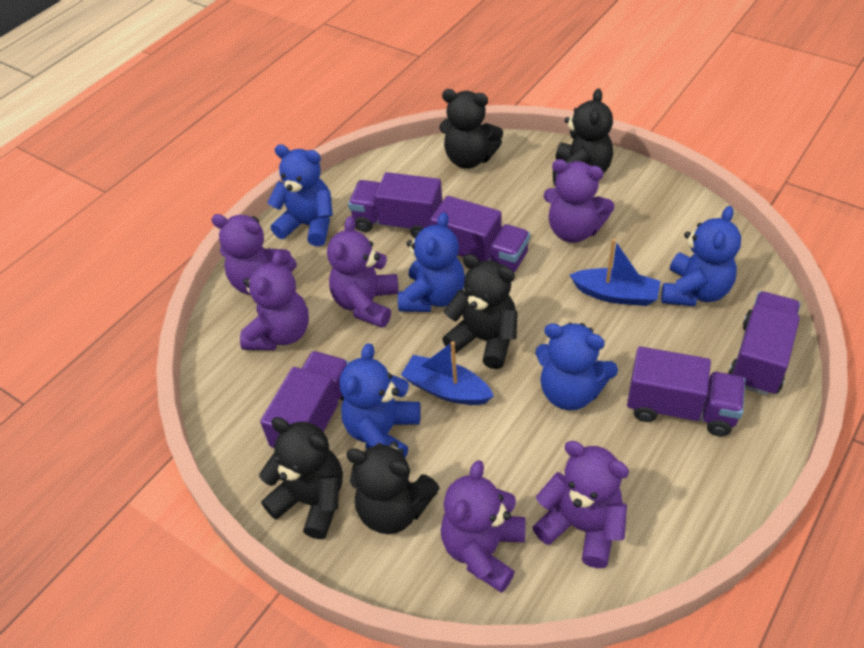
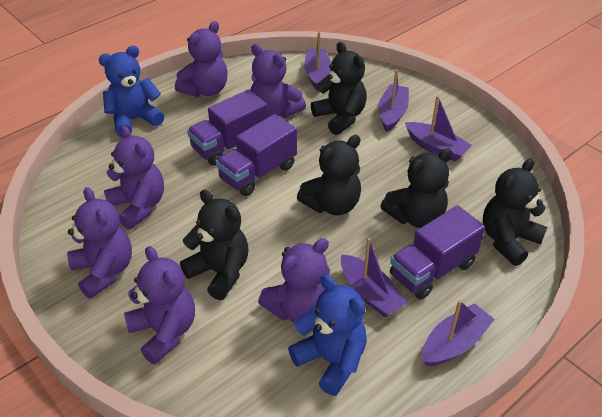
blue boat: [401,341,494,405] [570,239,661,306] = 2 -> none = 0
blue teddy bear: [267,144,333,246] [339,343,421,457] [398,212,465,312] [535,323,618,410] [661,206,741,306] = 5 -> [98,46,164,137] [288,275,367,396] = 2
purple boat: none = 0 -> [304,32,331,92] [341,238,408,317] [378,69,409,132] [405,95,472,161] [422,300,495,366] = 5
purple truck: [260,351,349,448] [348,172,442,238] [430,196,530,272] [627,346,745,436] [728,291,801,396] = 5 -> [187,90,268,166] [216,114,297,196] [390,205,485,300] = 3

